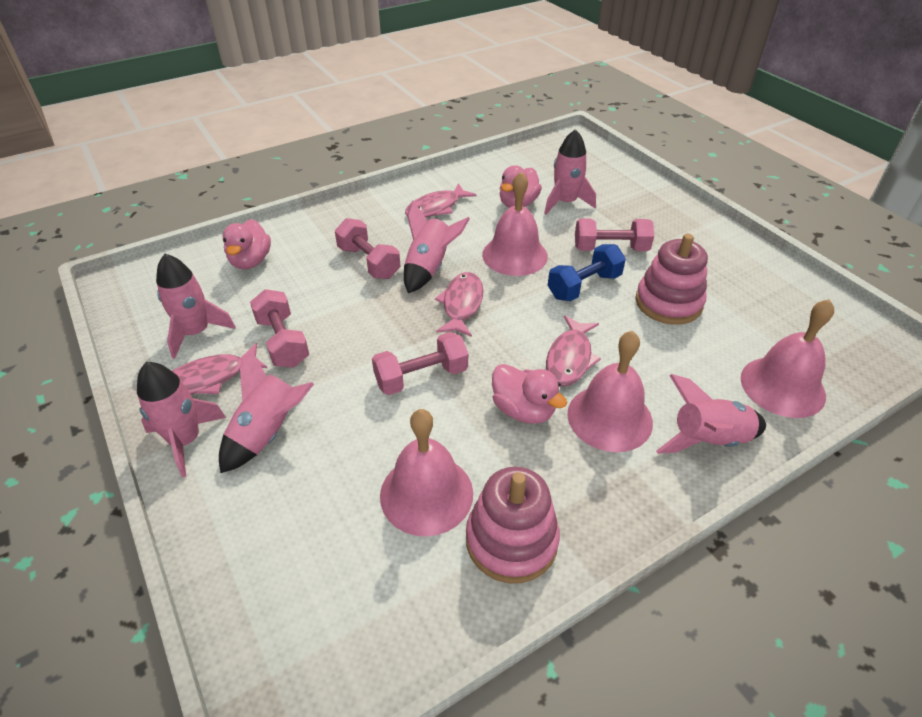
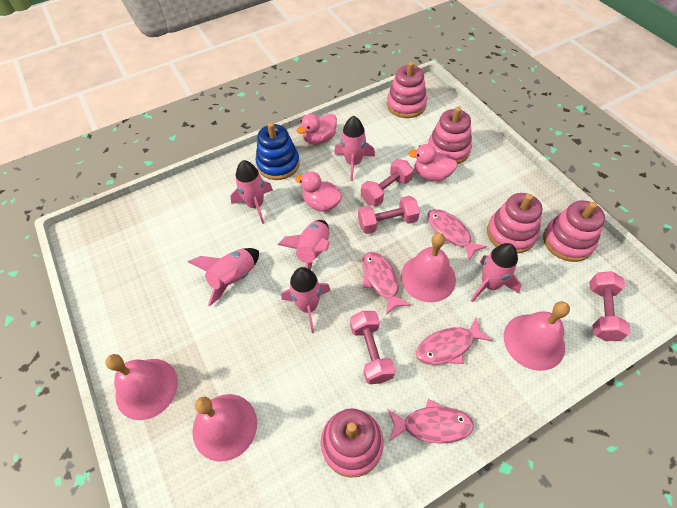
blue dumbbell: [548,244,626,301] = 1 -> none = 0
blue stacking toy: none = 0 -> [256,122,300,180] = 1
pink stacking toy: [466,467,560,583] [635,234,708,325] = 2 -> [321,408,384,478] [387,62,427,118] [428,107,472,164] [487,193,542,253] [543,200,605,262] = 5

